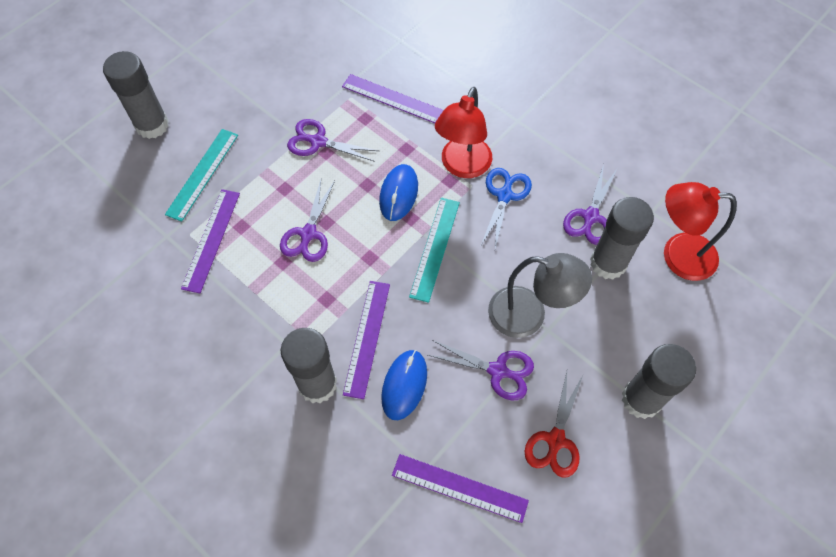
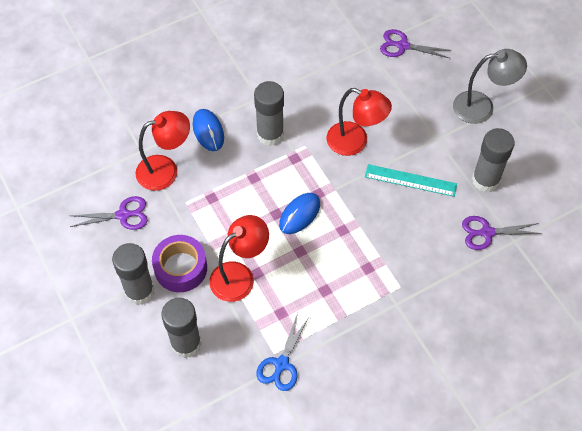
purple ruler: [181,189,240,293] [342,74,444,123] [343,281,390,399] [392,454,529,523] = 4 -> none = 0
purple scissors: [280,180,335,262] [287,119,379,162] [428,340,534,400] [563,164,617,245] = 4 -> [70,196,148,230] [380,29,451,58] [462,216,542,250] = 3
purple tape: none = 0 -> [152,235,207,292] = 1
red lamp: [435,87,492,178] [664,182,737,281] = 2 -> [136,111,190,191] [209,215,269,302] [326,88,392,156] = 3
red scissors: [524,372,583,478] = 1 -> none = 0
turquoise ruler: [165,129,238,222] [409,198,460,303] = 2 -> [365,164,457,197] = 1

